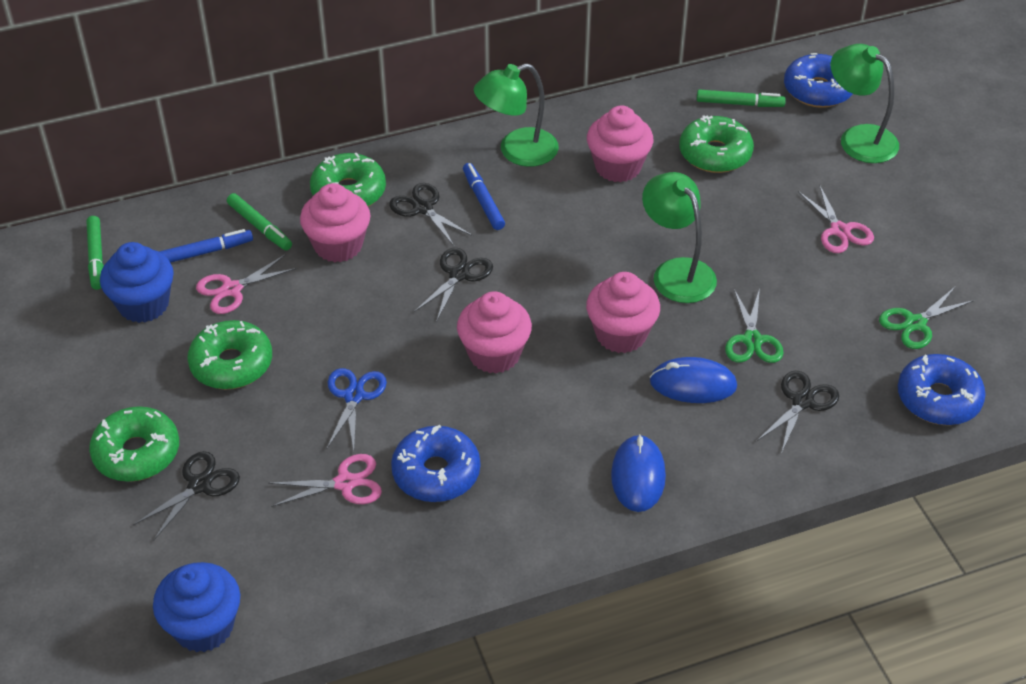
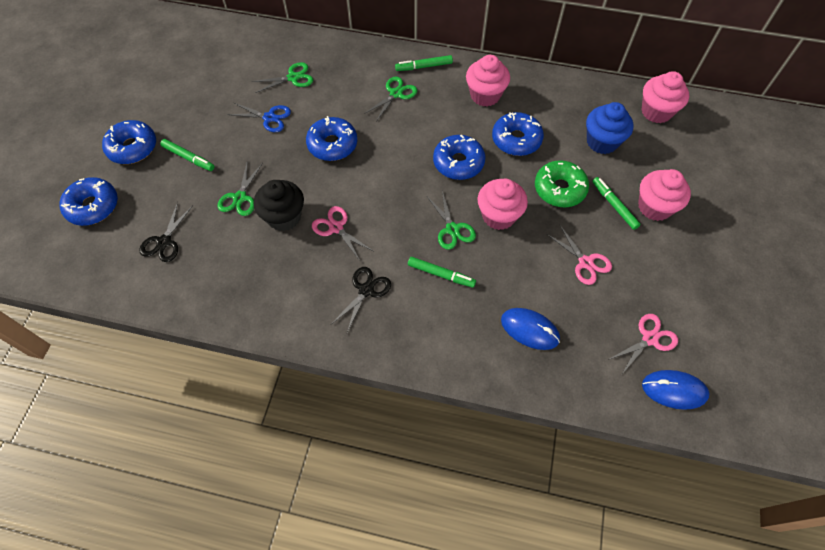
black cupcake: none = 0 -> [254,180,304,231] = 1
black scissors: [133,451,240,541] [389,183,474,246] [414,248,493,320] [757,371,839,454] = 4 -> [139,202,193,262] [331,267,391,333] = 2
blue cupcake: [100,242,174,323] [153,562,240,652] = 2 -> [586,102,633,154] = 1
blue donut: [391,425,480,502] [784,53,852,108] [898,354,986,425] = 3 -> [59,177,118,226] [102,120,156,164] [306,116,357,161] [433,135,485,180] [492,112,544,156] = 5
blue marker: [159,229,253,263] [463,163,505,230] = 2 -> none = 0
green donut: [89,406,179,482] [187,320,272,389] [310,152,386,207] [679,115,754,173] = 4 -> [535,160,589,207] = 1
green lamp: [474,63,559,167] [642,172,717,303] [831,44,899,163] = 3 -> none = 0
green marker: [87,216,104,290] [227,193,292,250] [697,89,786,107] = 3 -> [160,139,214,171] [395,55,453,71] [408,257,476,288] [592,177,641,230] = 4
green scissors: [725,288,784,363] [879,286,975,349] = 2 -> [217,163,263,216] [252,62,313,93] [364,77,417,122] [427,191,476,250] = 4

